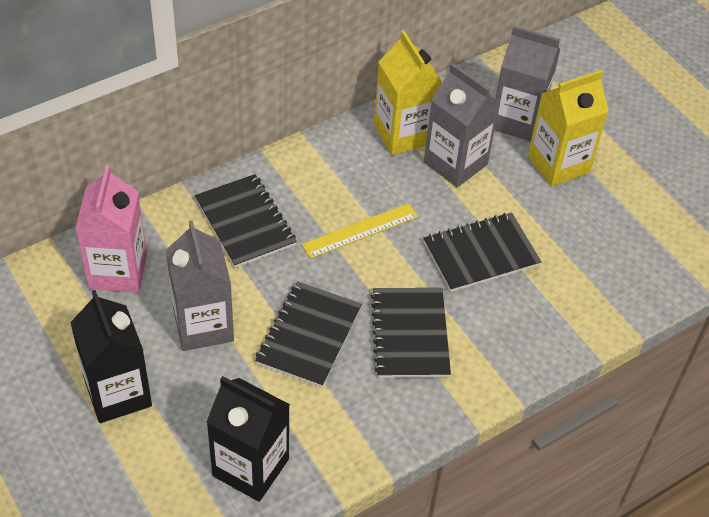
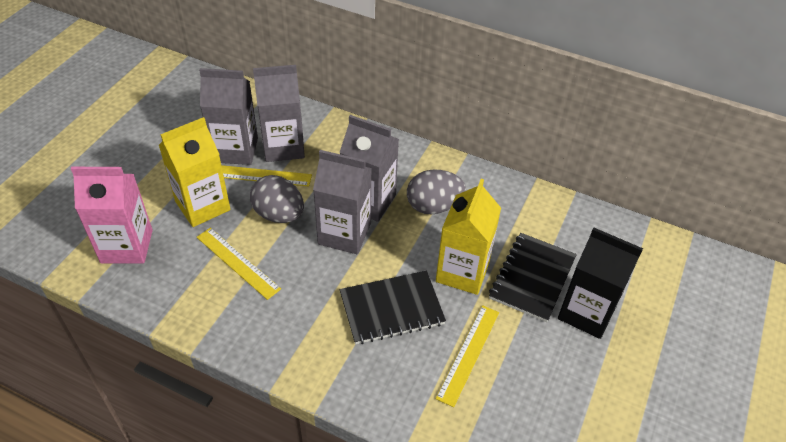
black carton: [70,290,152,423] [206,376,290,502] = 2 -> [558,227,643,339] = 1
black notebook: [195,174,297,268] [255,281,362,388] [371,288,451,378] [423,212,541,292] = 4 -> [340,271,446,344] [489,233,577,322] = 2
grey carton: [166,221,234,351] [424,63,500,187] [495,26,560,142] = 3 -> [199,68,258,165] [253,65,305,162] [313,150,372,254] [340,115,399,222] = 4
grey egg: none = 0 -> [250,175,304,223] [407,170,466,214] = 2
yellow ruler: [302,203,418,259] = 1 -> [197,228,281,300] [221,165,312,187] [435,305,499,407] = 3

